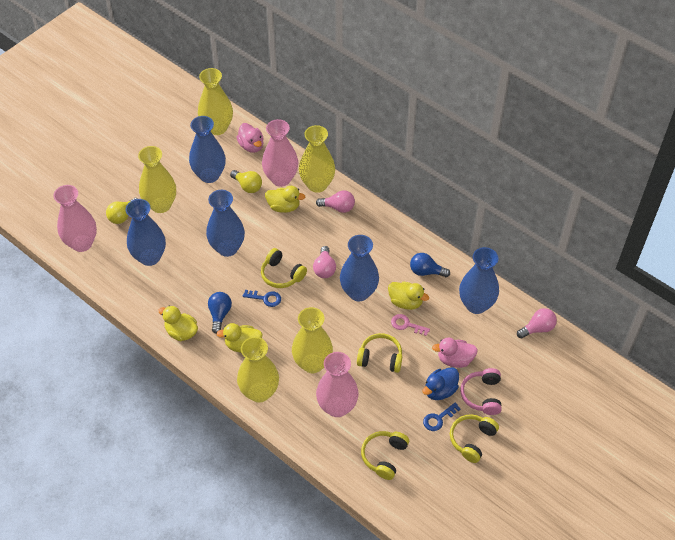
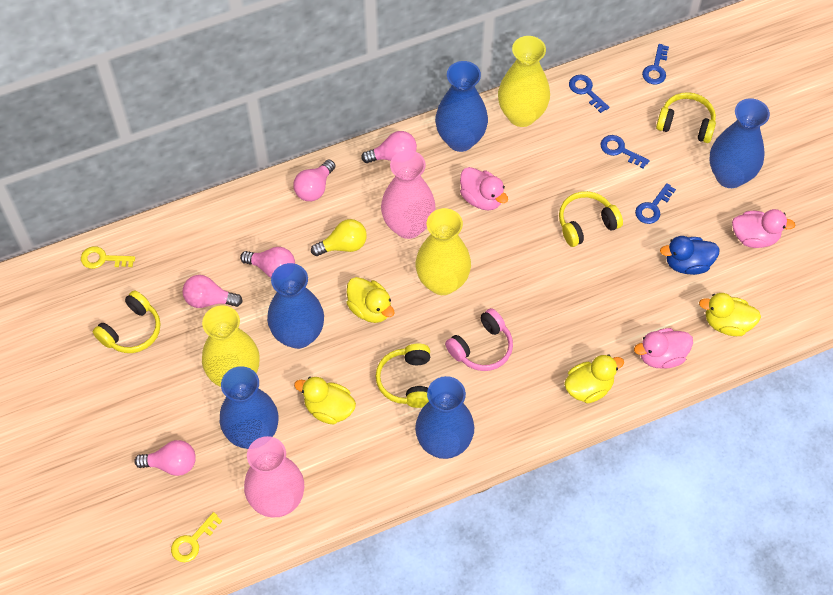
blue key: [243,290,281,307] [423,402,460,431] = 2 -> [569,75,610,113] [601,135,650,168] [635,183,676,224] [642,44,669,85] = 4
blue light bulb: [208,292,232,334] [410,253,450,277] = 2 -> none = 0
pink duck: [236,123,264,153] [432,338,478,368] = 2 -> [460,167,508,210] [634,328,693,369] [732,209,795,248] = 3
pink key: [391,314,430,336] = 1 -> none = 0
pink light bulb: [313,246,336,278] [316,190,355,213] [517,308,557,339] = 3 -> [134,440,196,476] [183,275,243,308] [240,247,295,278] [293,160,336,201] [361,131,417,163] = 5
pink vase: [53,185,97,252] [262,119,298,187] [316,352,359,417] = 3 -> [244,436,304,518] [381,150,436,239] = 2
yellow key: none = 0 -> [81,246,135,269] [171,512,222,562] = 2
yellow light bulb: [106,198,138,224] [230,170,262,193] = 2 -> [311,219,367,256] = 1
yellow vase: [138,146,176,213] [198,68,233,135] [237,337,279,403] [292,307,333,373] [299,125,335,193] = 5 -> [202,305,260,387] [416,208,471,295] [498,36,550,127] = 3

